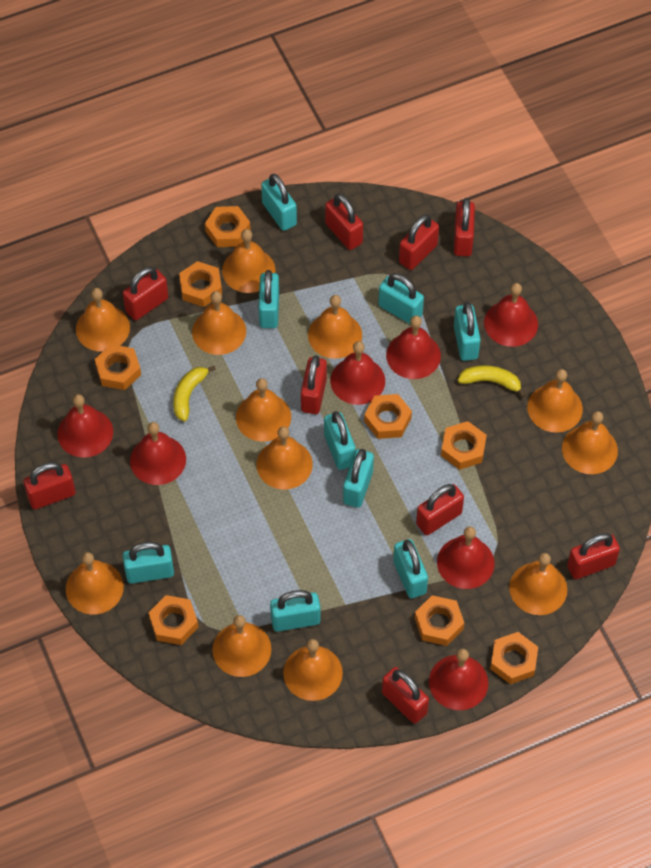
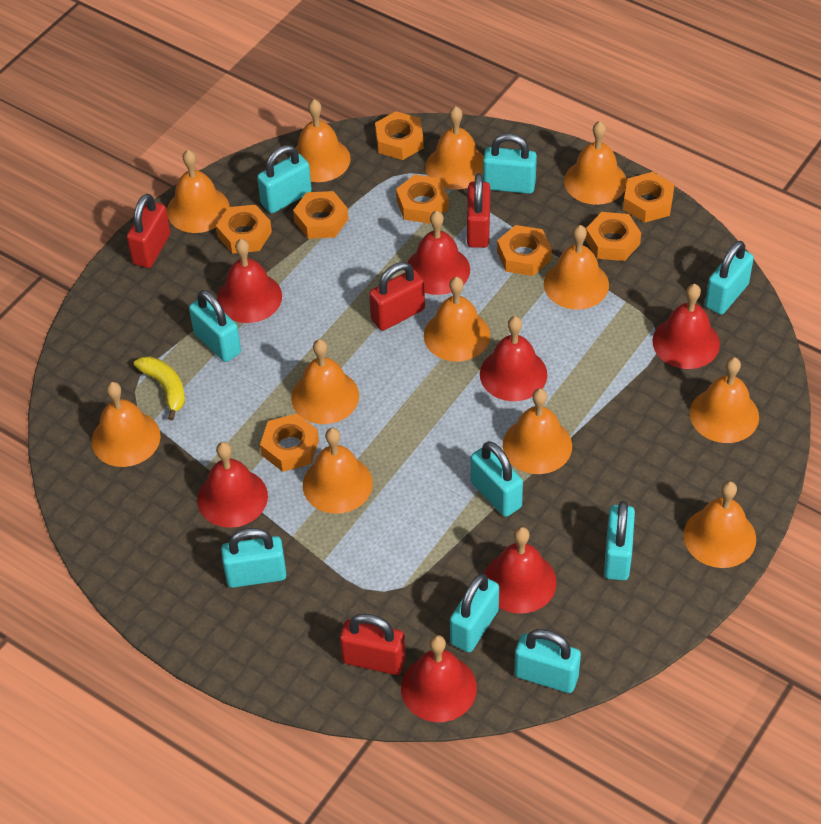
red padlock: [23,462,76,510] [123,267,168,320] [301,355,327,414] [325,194,363,250] [382,667,429,724] [399,214,439,270] [416,484,464,535] [454,198,475,256] [567,533,620,579] = 9 -> [127,194,171,268] [340,614,406,675] [369,262,425,331] [467,173,490,248] = 4
yellow banana: [173,366,216,422] [458,365,526,397] = 2 -> [134,356,185,421] = 1

